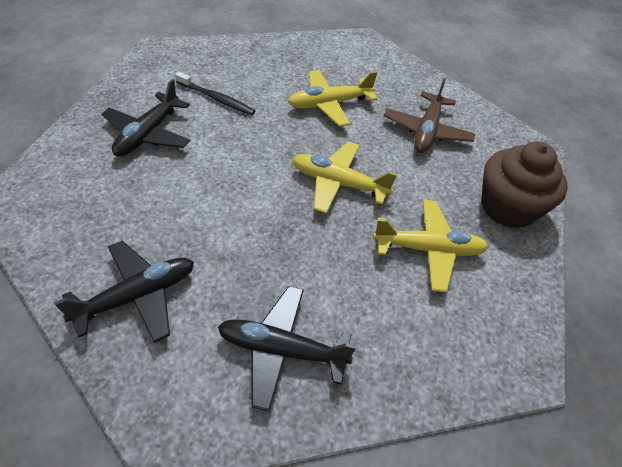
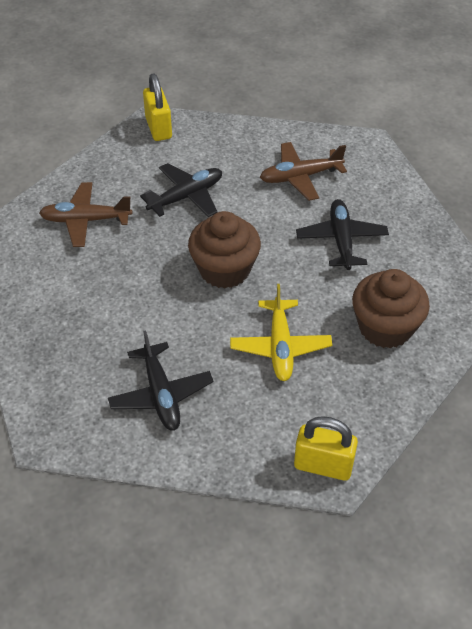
black toothbrush: [175,71,255,115] = 1 -> none = 0
brown cupcake: [481,142,567,229] = 1 -> [188,211,261,288] [352,269,430,348] = 2
brown plane: [384,79,475,153] = 1 -> [39,182,132,247] [260,142,347,201] = 2
yellow padlock: none = 0 -> [143,74,172,141] [294,416,358,481] = 2
yellow plane: [288,70,377,127] [292,142,397,214] [373,200,488,292] = 3 -> [230,284,332,381] = 1

